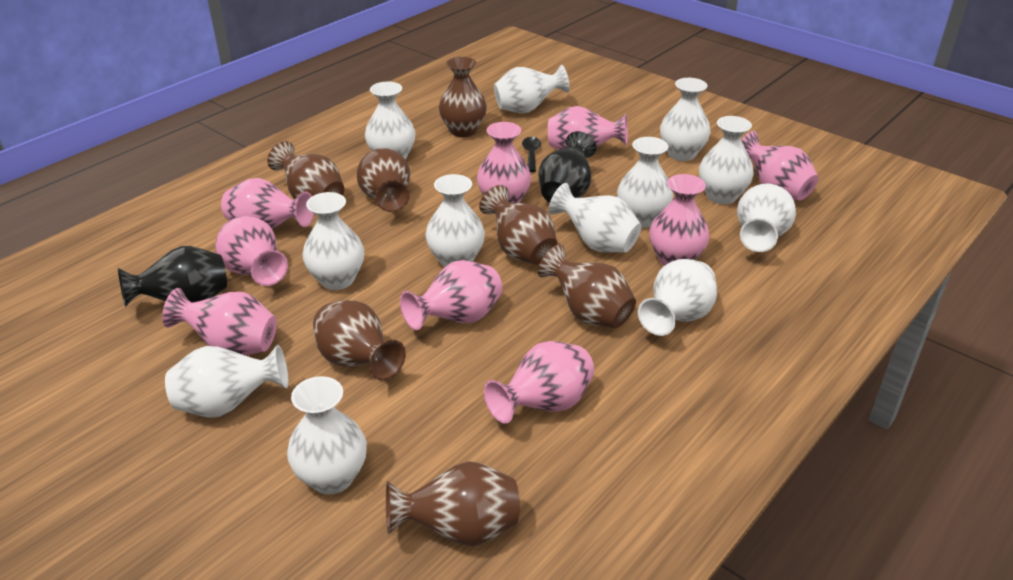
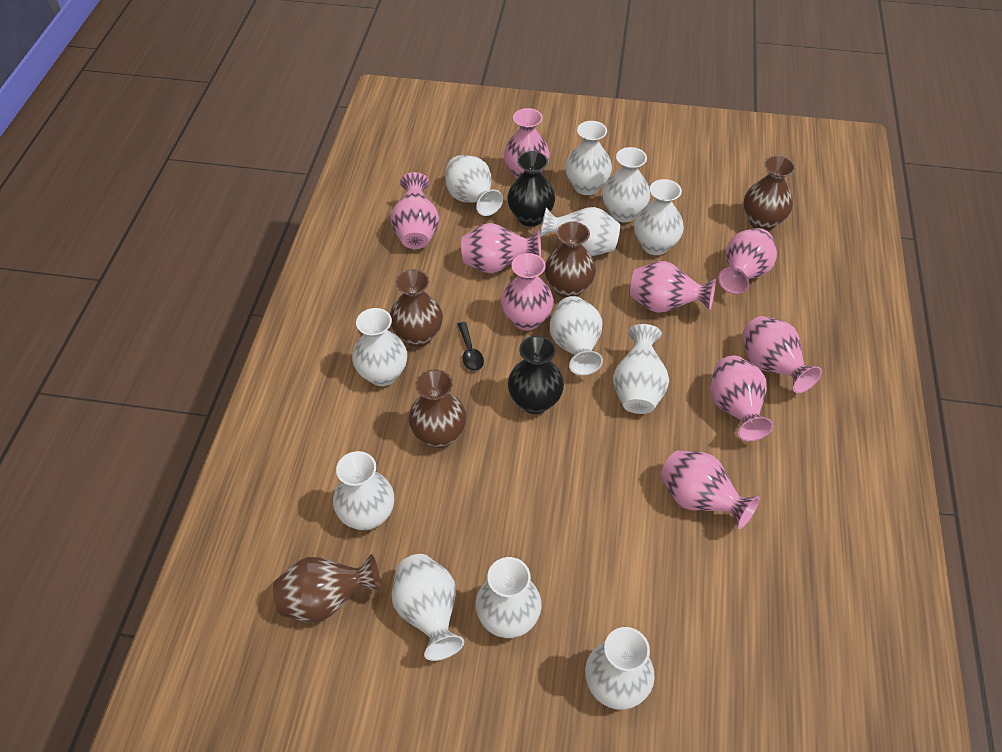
brown vase: [267,141,344,199] [313,300,406,381] [357,148,410,212] [386,461,520,547] [439,57,487,137] [479,185,558,265] [538,244,636,328] = 7 -> [273,554,381,623] [390,269,443,347] [408,369,466,448] [545,222,596,298] [744,156,795,231] = 5

